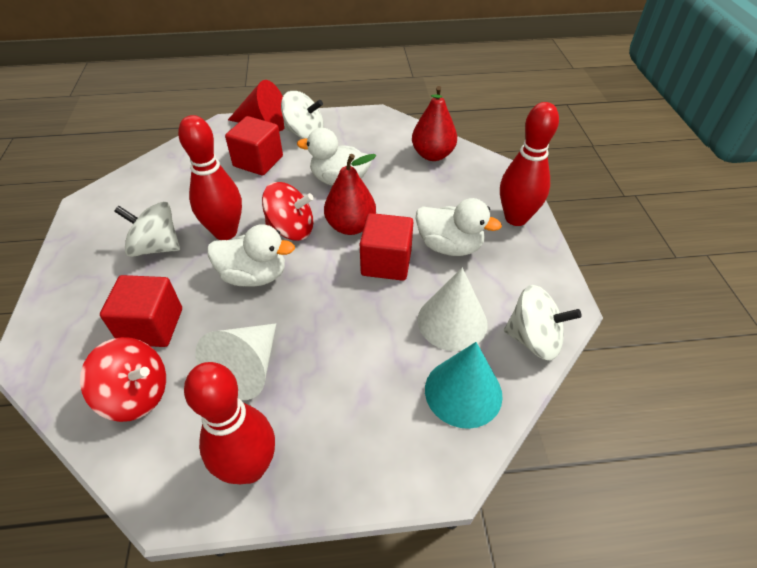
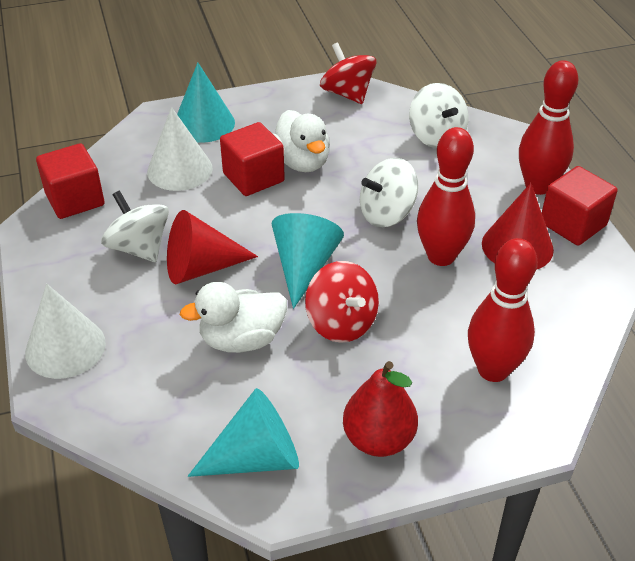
red cone: [228,80,285,131] = 1 -> [167,210,258,284] [482,183,554,270] = 2
red pear: [324,154,376,235] [412,86,457,161] = 2 -> [343,361,418,457] = 1
turquoise cone: [425,342,503,429] = 1 -> [177,62,235,143] [188,388,299,477] [271,213,344,309] = 3
white duck: [207,224,295,287] [297,128,372,186] [416,198,502,256] = 3 -> [180,282,287,353] [272,110,330,172] = 2

